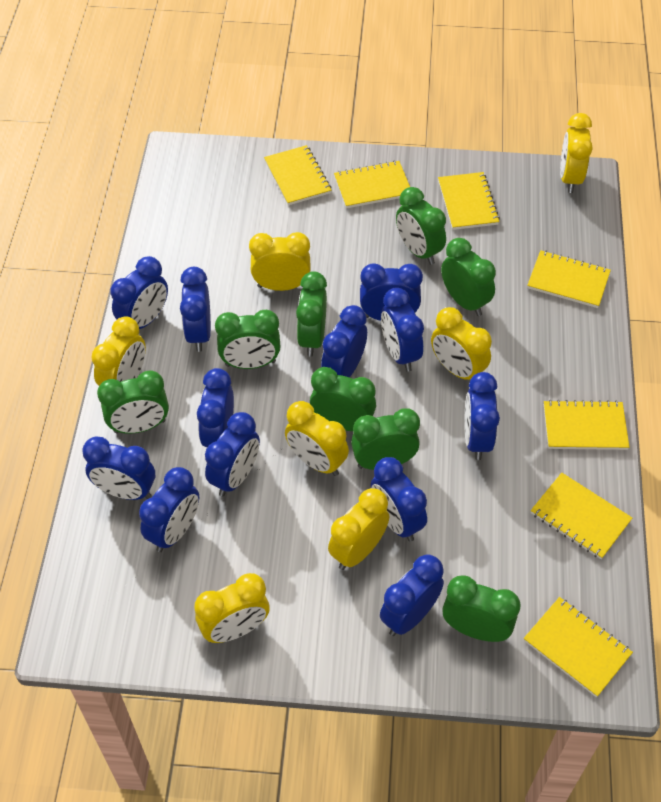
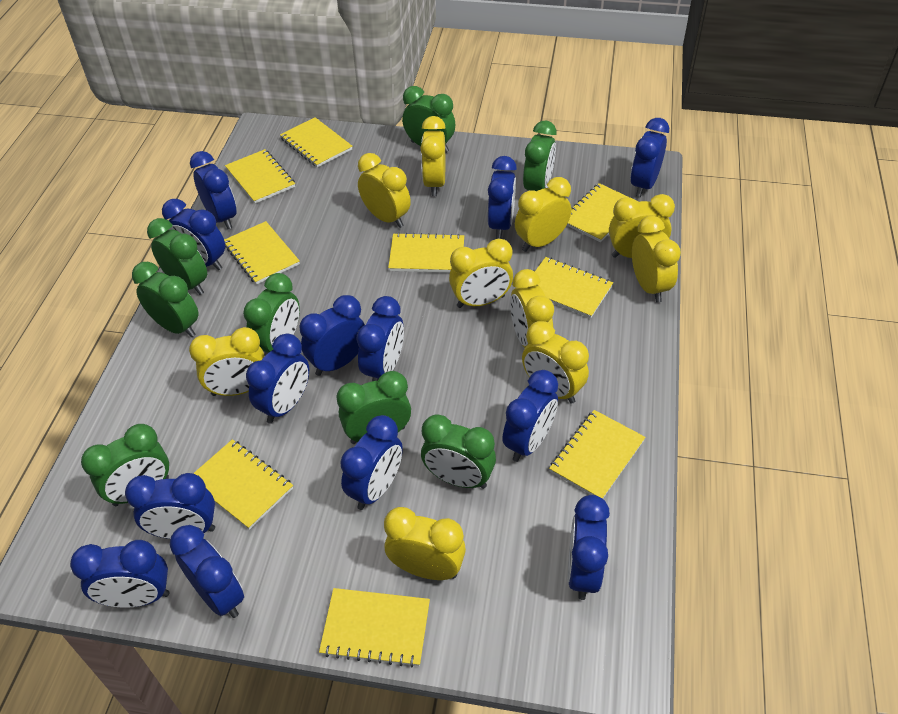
blue clock: [82,437,155,500] [111,256,168,329] [139,467,199,552] [180,267,211,352] [197,368,234,447] [205,412,260,497] [321,305,367,378] [360,264,423,321] [371,457,427,542] [380,554,444,636] [381,287,424,372] [464,372,500,460] = 12 -> [70,540,170,608] [125,473,215,539] [162,199,225,270] [170,525,244,618] [190,151,237,229] [246,334,309,424] [300,295,365,376] [340,415,403,510] [356,296,404,381] [488,156,517,239] [502,370,558,462] [568,495,610,600] [630,118,669,197] = 13
yellow clock: [92,316,146,386] [194,573,270,643] [249,232,311,291] [285,401,349,476] [328,488,389,570] [431,307,492,380] [560,113,593,193] = 7 -> [189,327,265,396] [358,153,411,228] [384,507,466,580] [420,116,446,196] [449,239,513,308] [510,269,554,348] [515,177,571,252] [522,321,589,404] [609,194,675,258] [632,216,681,302] = 10
yellow notebook: [264,145,331,205] [334,161,410,208] [438,172,500,230] [524,597,633,697] [527,250,611,308] [531,473,632,559] [544,400,629,450] = 7 -> [193,439,293,530] [224,221,300,285] [225,149,295,204] [280,117,352,168] [319,588,430,667] [388,233,464,273] [535,257,613,318] [549,410,645,499] [567,183,639,242] = 9

